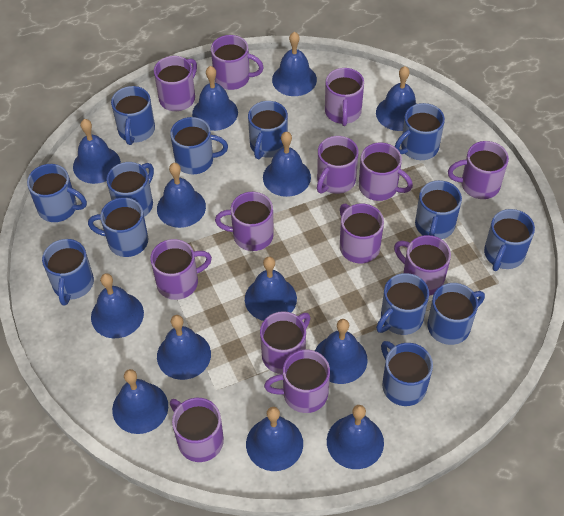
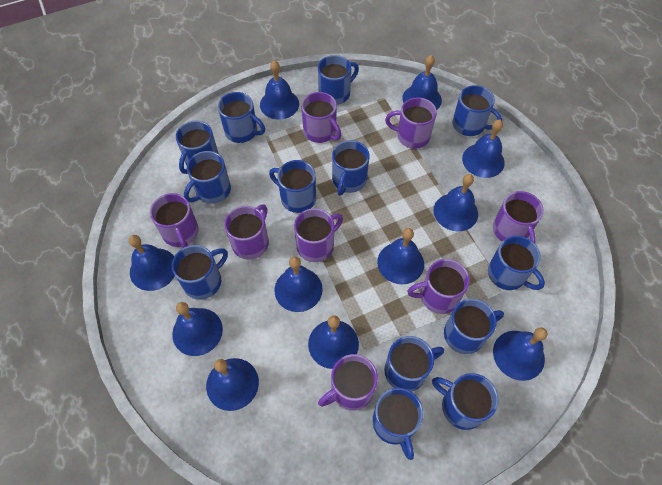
blue bell: [73,119,121,184] [91,273,144,338] [112,369,168,434] [157,163,206,228] [157,315,211,380] [192,66,238,131] [245,257,297,321] [246,407,303,471] [263,132,311,197] [272,32,317,96] [315,319,367,384] [327,405,384,469] [376,66,417,131] = 13 -> [129,235,175,291] [172,302,223,356] [206,358,259,411] [260,60,299,120] [274,257,323,312] [308,315,359,369] [377,228,424,284] [402,55,442,110] [433,174,478,232] [462,120,505,178] [493,328,548,381] = 11
purple mug: [151,239,212,300] [154,56,197,111] [170,398,224,462] [211,35,264,90] [215,192,274,251] [260,311,310,374] [264,350,330,413] [317,136,359,194] [325,68,364,126] [340,203,384,263] [359,143,413,201] [394,235,451,296] [448,141,509,199] = 13 -> [150,193,199,248] [224,204,269,260] [294,208,343,262] [301,92,341,143] [318,354,378,411] [385,97,437,149] [407,259,470,314] [493,191,544,243] = 8

